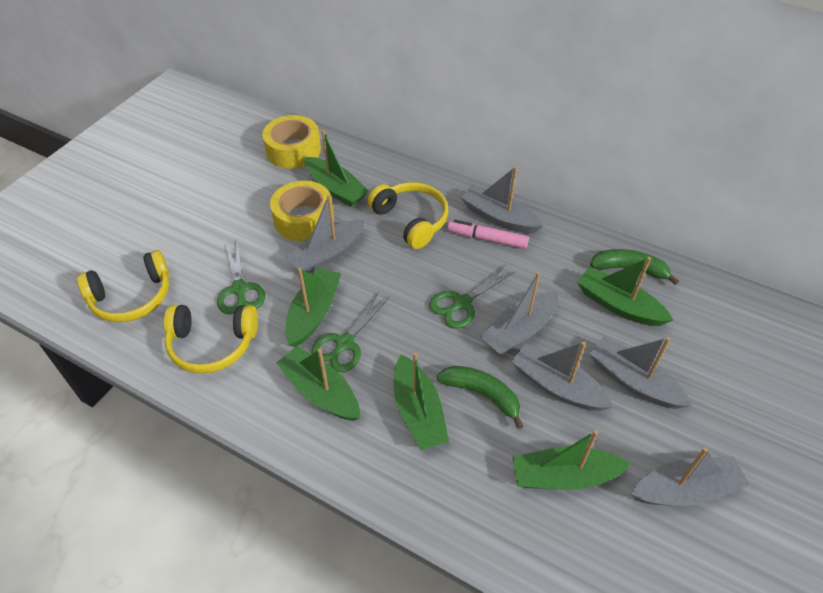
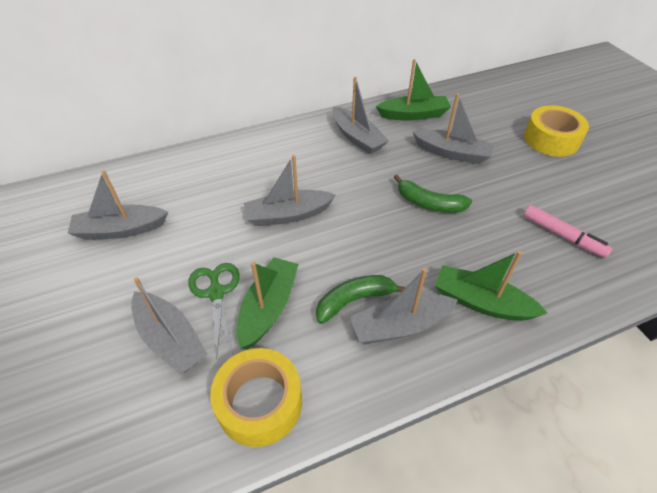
green boat: [276,346,360,421] [285,267,341,347] [304,130,369,207] [394,352,449,450] [513,430,631,490] [577,257,673,326] = 6 -> [236,257,299,349] [376,59,451,121] [435,251,547,321] = 3
green scissors: [217,239,265,314] [311,293,390,372] [429,265,515,329] = 3 -> [188,263,240,358] = 1
yellow headphones: [77,250,170,322] [164,305,258,373] [367,182,448,249] = 3 -> none = 0

